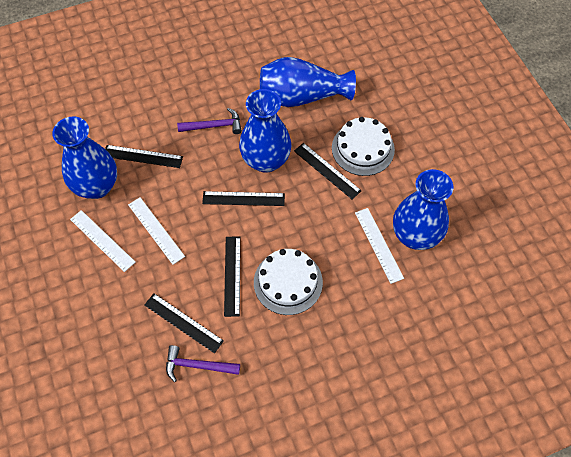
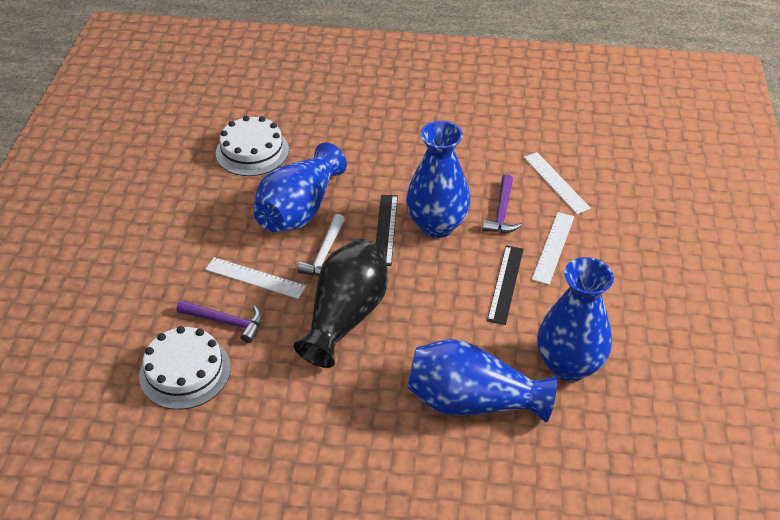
black ruler: [105,145,183,168] [144,293,224,353] [202,191,285,206] [224,236,241,317] [294,143,362,199] = 5 -> [376,195,398,266] [487,245,523,325] = 2
black vase: none = 0 -> [294,239,388,368] = 1
white hammer: none = 0 -> [297,214,345,276] = 1

